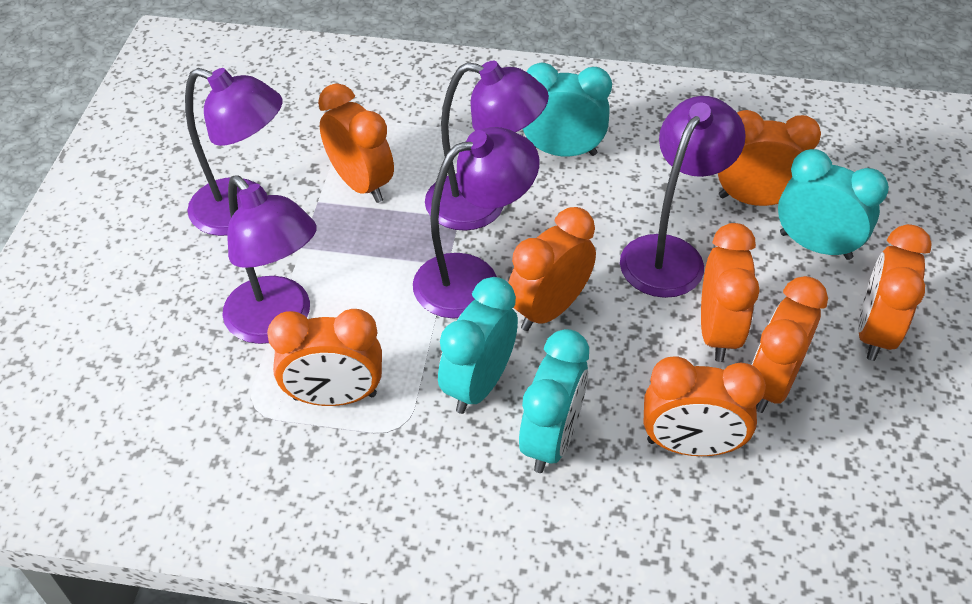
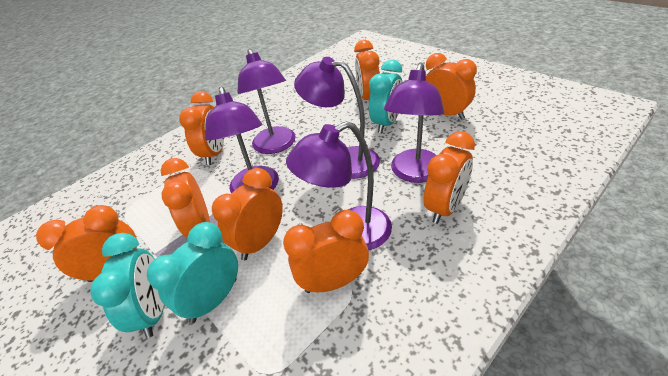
turquoise clock: [438,277,518,414] [519,329,589,473] [523,63,612,156] [778,149,889,260] = 4 -> [90,233,164,338] [147,222,238,323] [369,60,403,133] = 3

